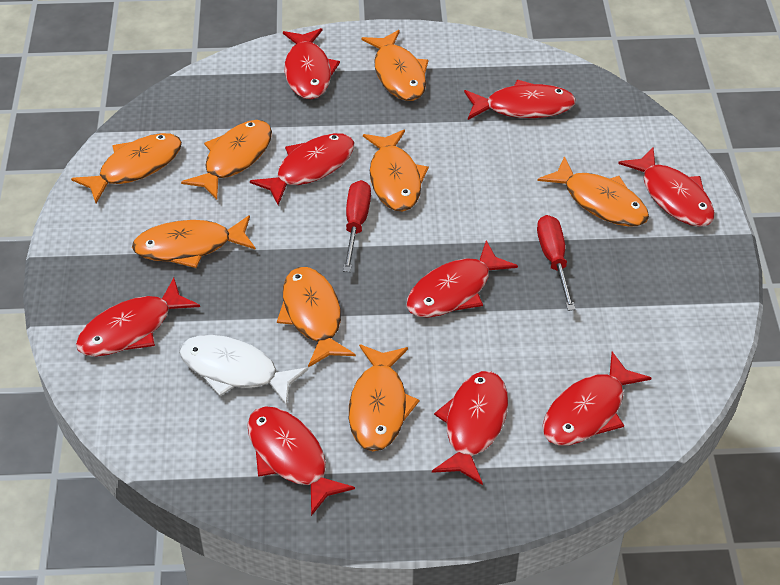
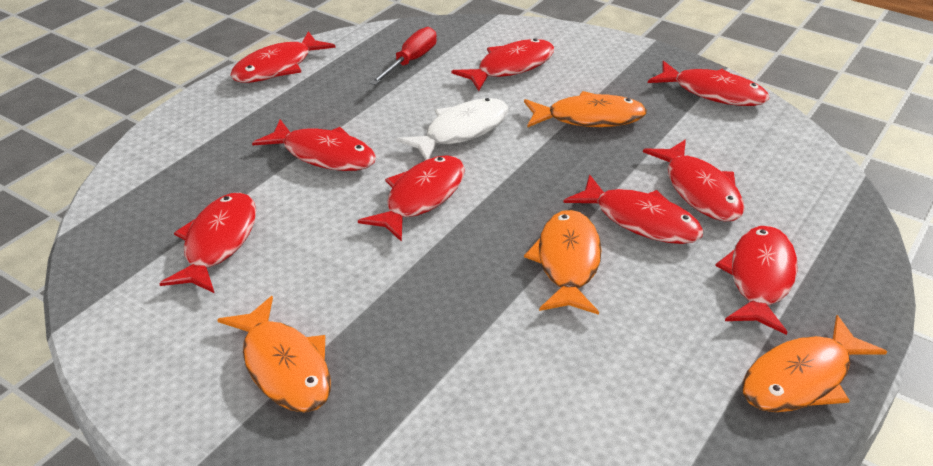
orange fish: [71,133,182,203] [132,215,256,268] [181,120,272,199] [277,267,356,368] [349,344,420,451] [361,30,428,101] [363,130,429,211] [538,156,649,227] = 8 -> [217,296,331,413] [524,91,647,128] [524,210,601,315] [742,315,887,412] = 4
red screwdriver: [343,180,371,272] [537,215,576,311] = 2 -> [370,27,437,85] = 1

